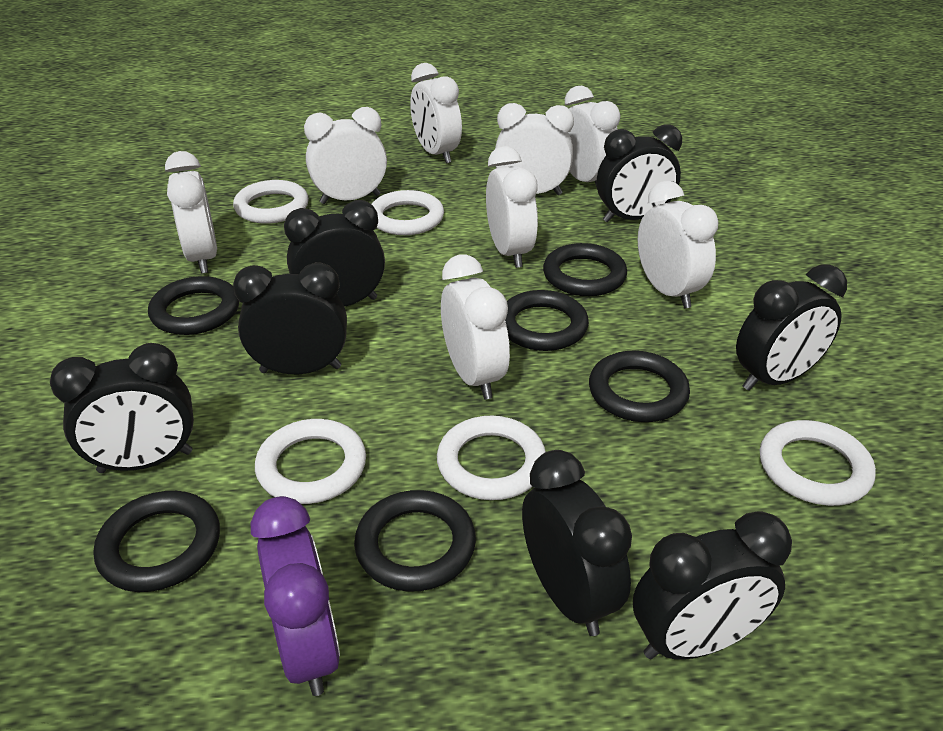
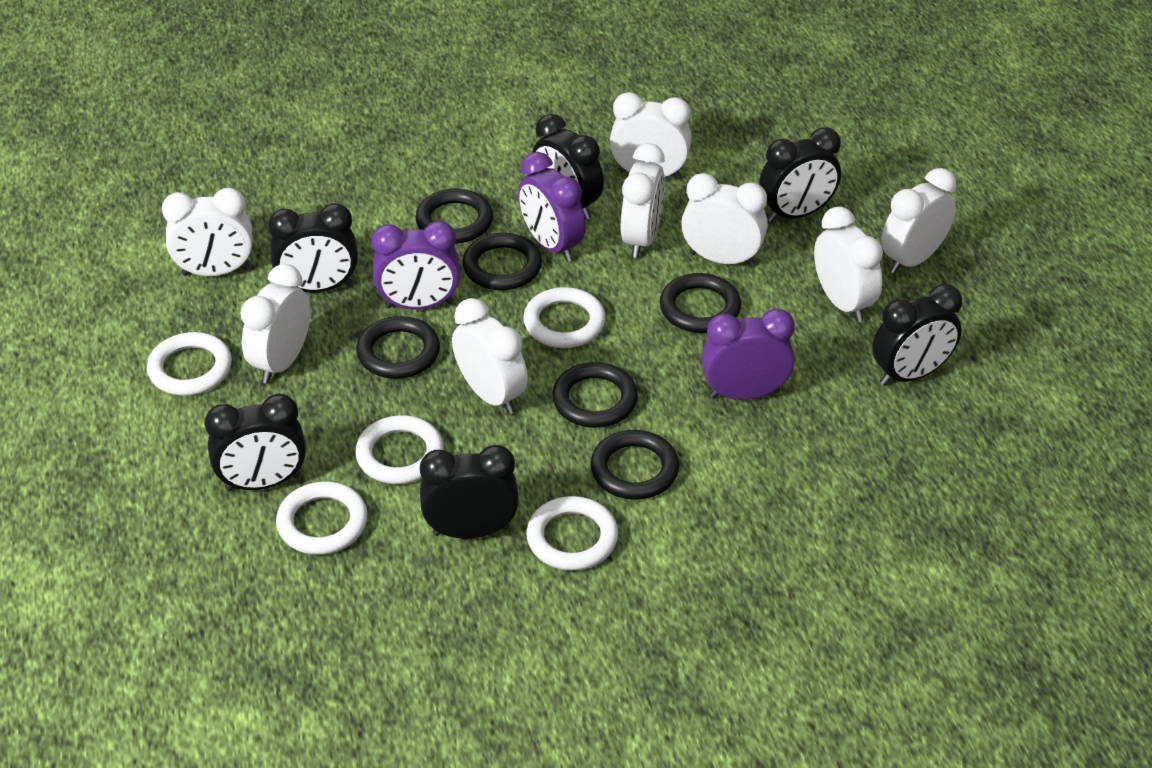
black clock: [50,343,194,473] [233,262,347,374] [284,200,385,307] [522,450,632,636] [597,125,682,222] [633,511,792,660] [736,264,847,391] = 7 -> [205,394,306,491] [268,203,358,293] [420,445,519,539] [532,114,604,219] [759,127,841,222] [872,284,962,386] = 6
purple clock: [251,496,340,696] = 1 -> [372,221,460,310] [518,152,586,262] [702,308,795,400] = 3

